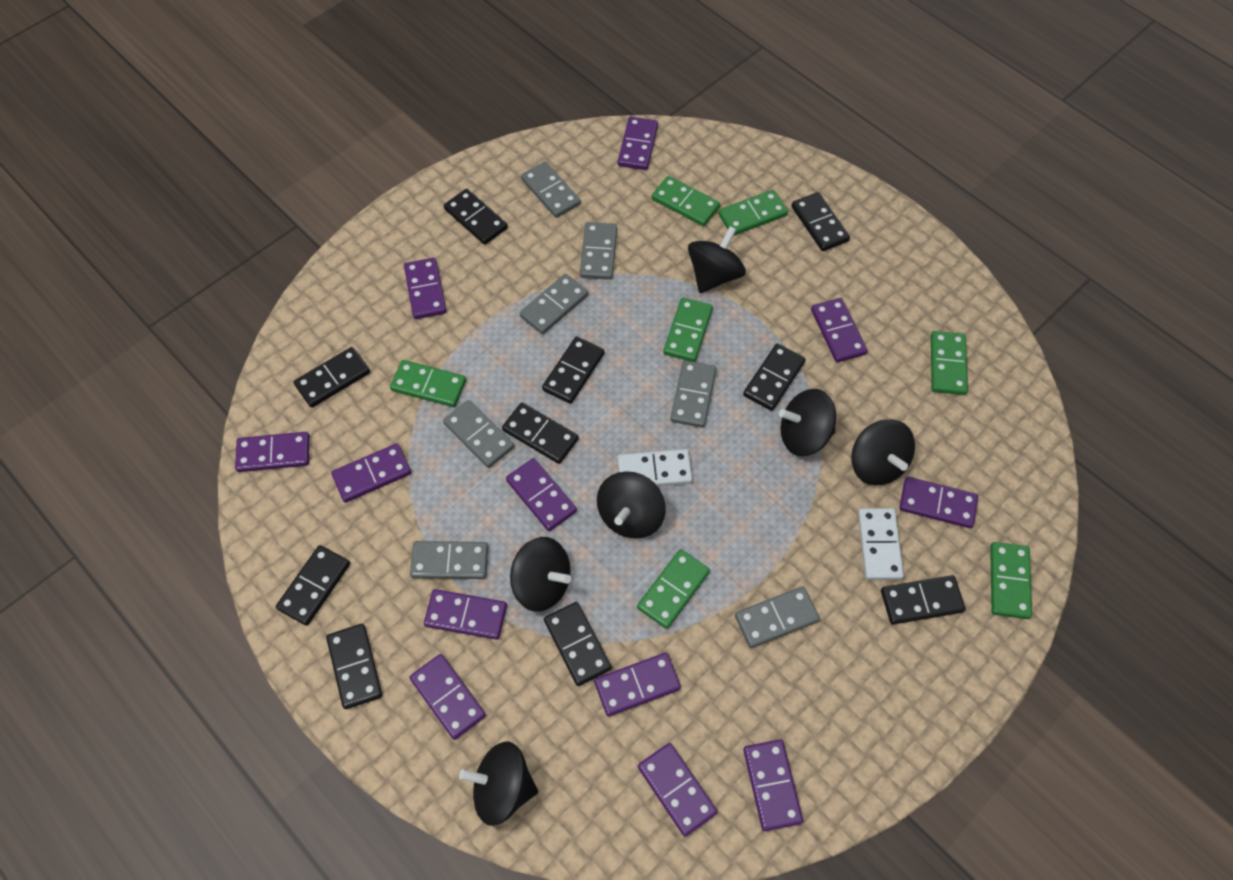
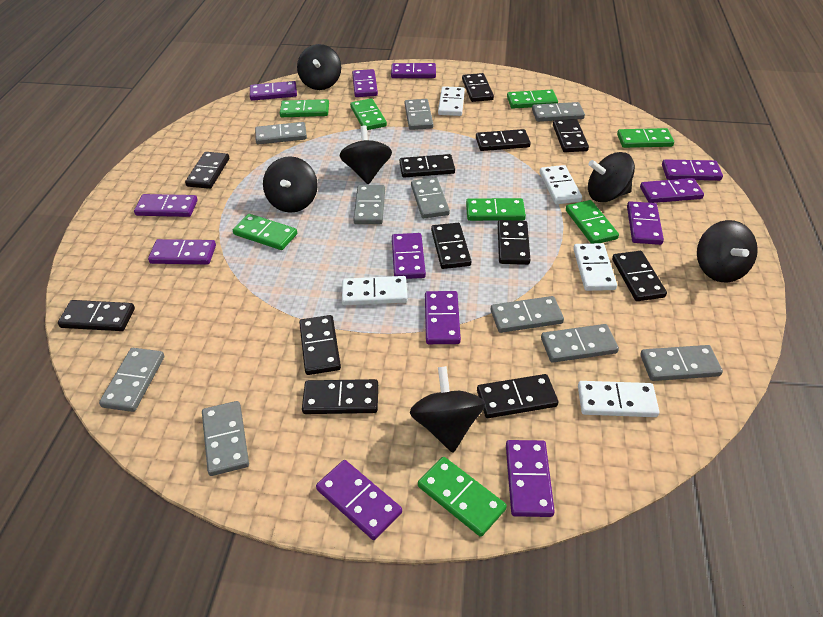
black domino: [276,545,350,626] [294,347,370,408] [326,624,382,709] [444,189,508,245] [502,403,579,464] [542,336,605,404] [544,602,611,686] [743,343,806,411] [791,192,850,251] [881,575,965,624] = 10 -> [58,300,135,331] [185,152,229,189] [299,315,341,375] [302,379,378,414] [399,154,455,178] [431,223,471,269] [462,73,494,102] [476,129,531,151] [477,374,558,418] [498,220,530,265] [553,119,589,152] [612,251,667,301] = 12
green domino: [390,360,466,407] [637,549,710,629] [652,176,720,226] [663,298,713,362] [718,190,788,236] [931,331,968,395] [990,542,1032,619] = 7 -> [233,214,297,250] [280,99,329,117] [350,98,387,130] [418,457,507,537] [466,198,526,221] [507,89,558,109] [566,200,619,243] [617,128,674,148] = 8
grey domino: [410,541,488,579] [443,400,514,468] [520,274,588,334] [521,162,581,218] [580,222,617,280] [670,360,716,428] [735,586,820,648] = 7 -> [99,348,164,412] [202,401,249,476] [255,122,307,145] [353,185,385,224] [405,99,433,130] [411,177,450,218] [490,296,564,333] [532,102,585,122] [541,324,619,363] [640,345,723,381] = 10
white domino: [617,449,693,486] [858,508,904,580] = 2 -> [342,276,408,305] [438,86,465,116] [540,165,582,204] [573,243,617,291] [578,381,659,417] = 5

